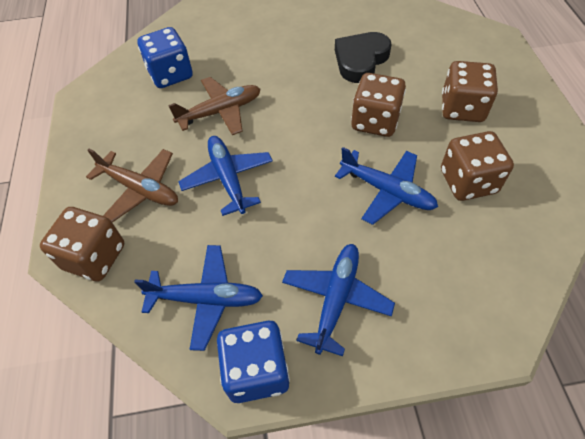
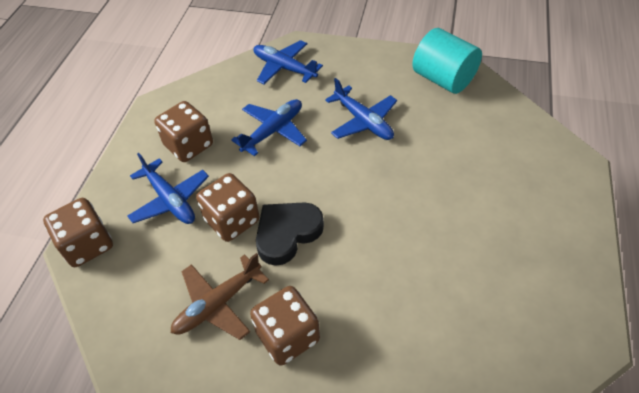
blue dice: [137,27,193,88] [217,321,290,403] = 2 -> none = 0
brown plane: [86,149,178,223] [168,77,261,135] = 2 -> [171,253,269,340] = 1
turquoise cylinder: none = 0 -> [412,28,482,94] = 1

